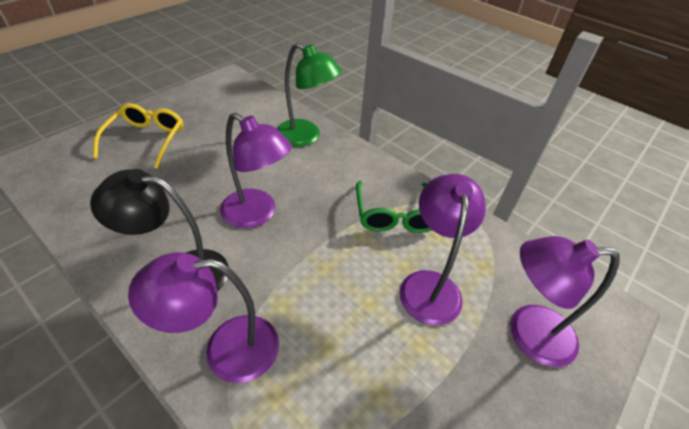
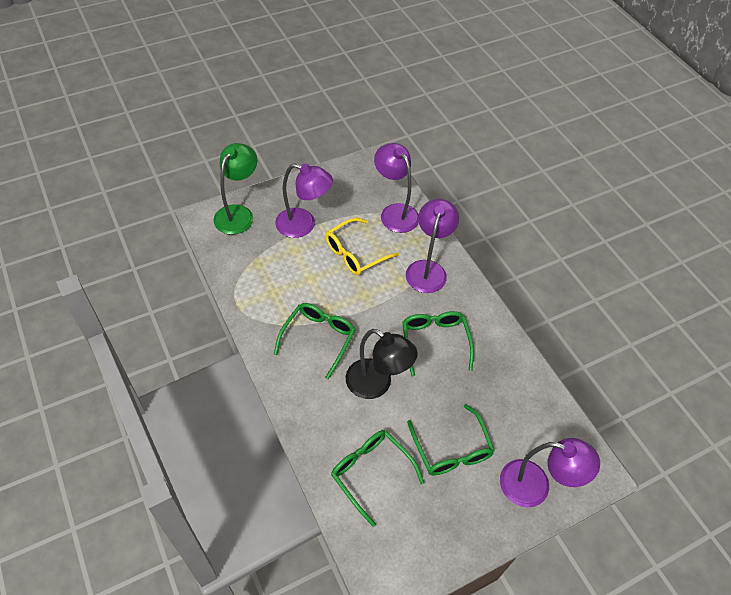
green glasses: [356,181,432,233] = 1 -> [274,303,355,379] [331,430,424,527] [402,311,474,376] [407,404,495,475] = 4

